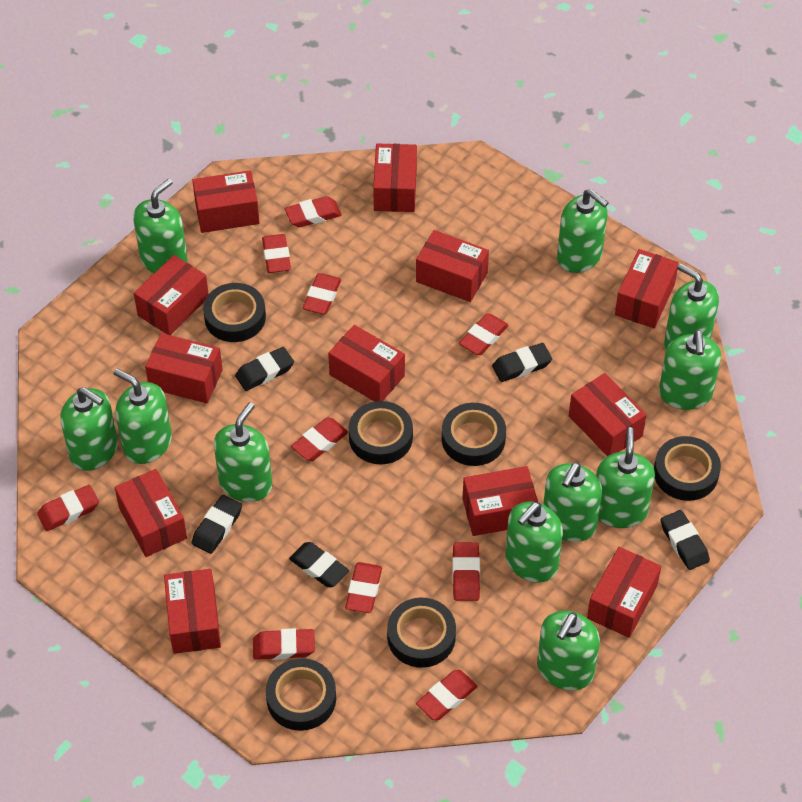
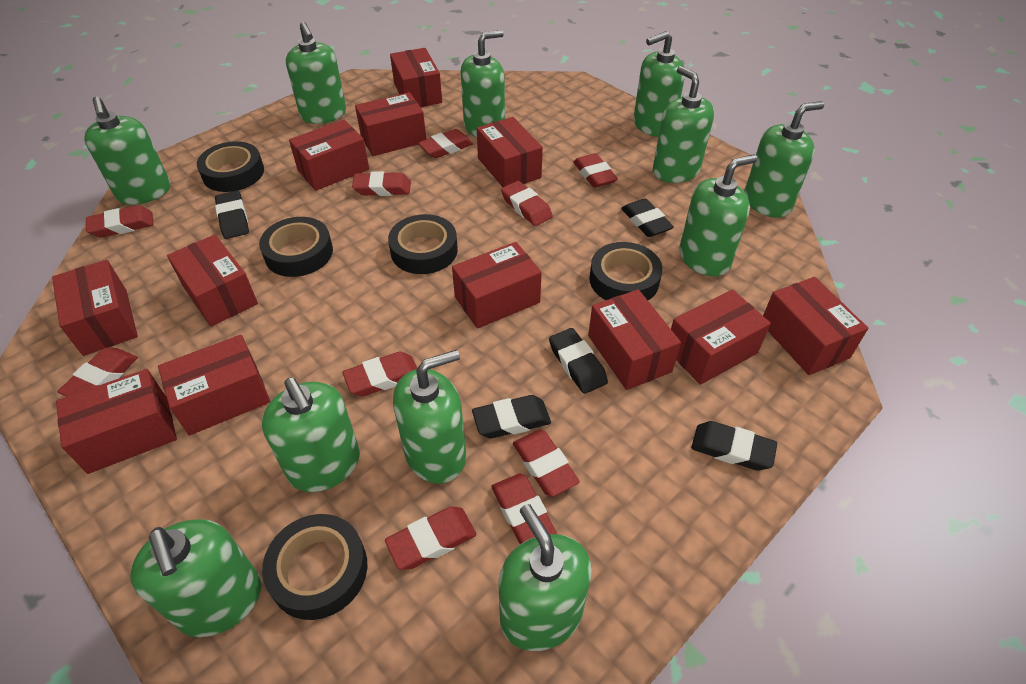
black tape: [203,283,266,342] [266,658,336,731] [349,401,413,464] [387,598,456,668] [442,403,506,466] [654,436,721,501] = 6 -> [197,141,264,192] [259,217,333,277] [262,514,367,620] [388,214,458,274] [589,242,663,300] = 5

